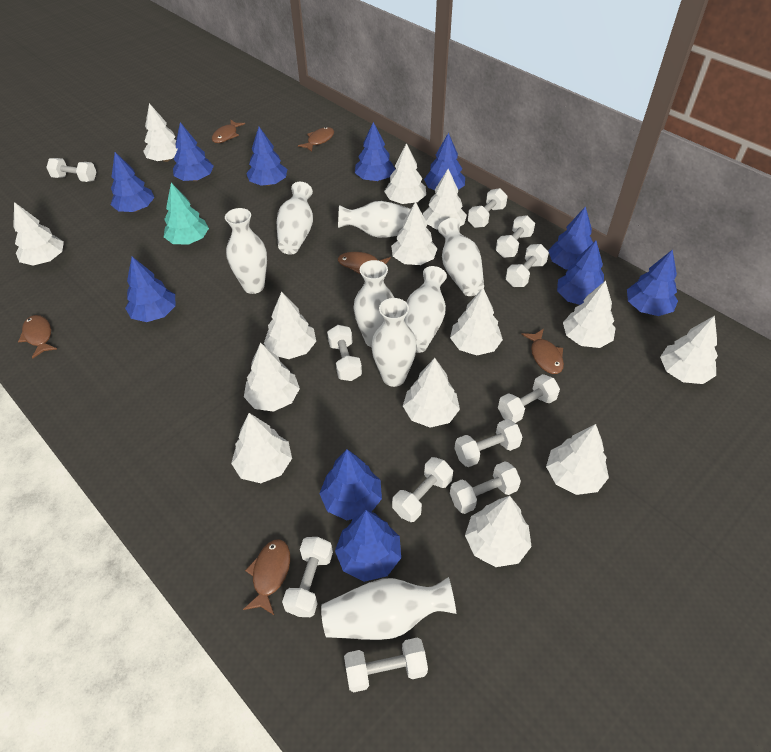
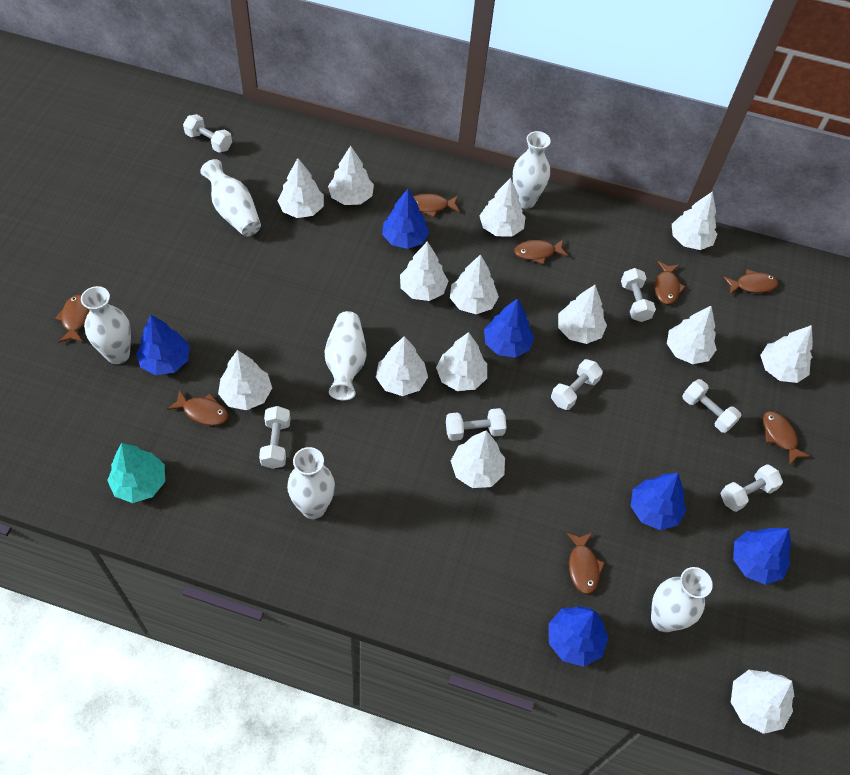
blue tree: [111,152,154,212] [125,257,176,322] [173,122,214,181] [246,127,287,186] [319,449,382,520] [335,510,401,582] [355,122,395,181] [424,133,465,190] [548,206,593,270] [557,241,604,305] [627,249,678,316] = 11 -> [136,315,190,375] [382,189,429,249] [484,298,534,358] [549,606,608,667] [631,473,686,530] [733,528,791,585] = 6
brown fish: [18,315,57,359] [212,119,245,143] [243,539,290,616] [298,127,334,152] [338,252,391,274] [521,329,564,374] = 6 -> [55,294,90,343] [167,390,229,426] [413,194,460,217] [514,239,568,264] [566,533,605,594] [655,261,685,304] [723,269,778,295] [763,411,811,465] = 8
white dumbbell: [46,158,96,182] [282,537,333,617] [327,325,362,381] [344,638,428,692] [392,457,453,522] [450,461,521,514] [454,419,522,467] [468,188,508,228] [496,215,535,258] [498,374,560,423] [506,244,549,287] = 11 -> [183,114,232,153] [259,406,291,469] [446,408,507,441] [551,359,603,410] [621,268,656,322] [682,379,741,433] [720,464,783,512] = 7
white vase: [225,208,267,294] [277,182,313,255] [321,577,456,640] [338,201,411,238] [353,260,395,347] [371,298,417,387] [404,266,447,353] [438,218,484,296] = 8 -> [81,286,131,364] [200,159,261,237] [287,447,335,519] [325,311,366,401] [513,131,551,209] [651,567,713,632] = 6

